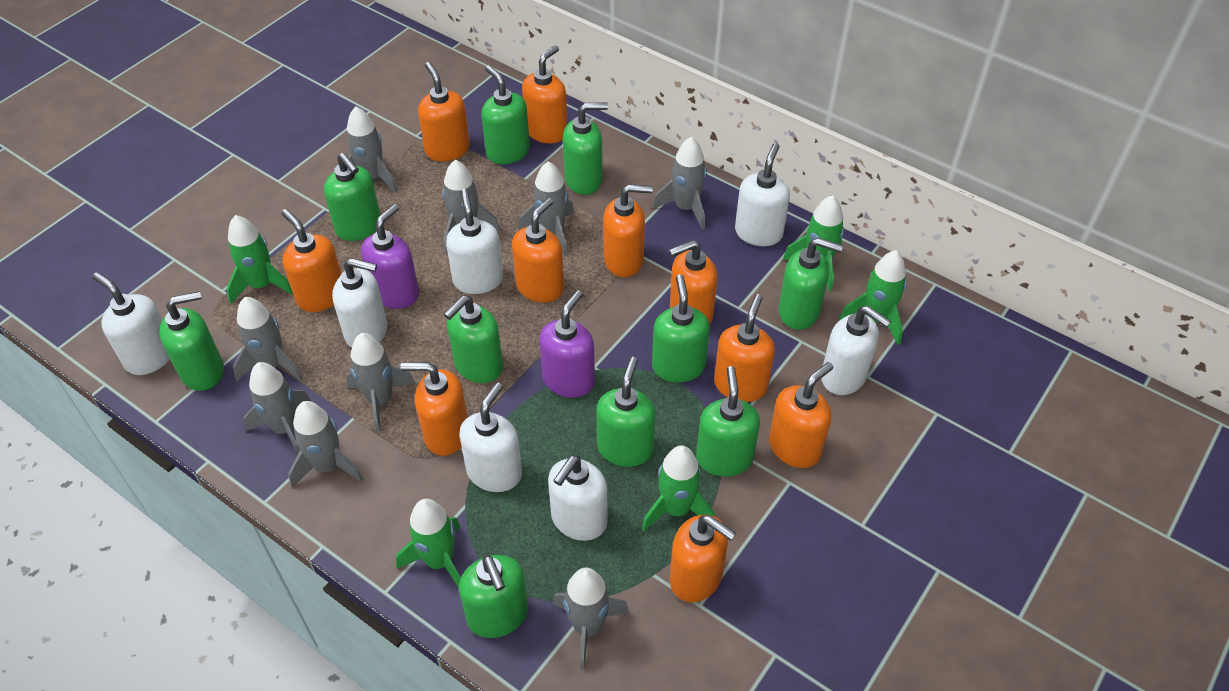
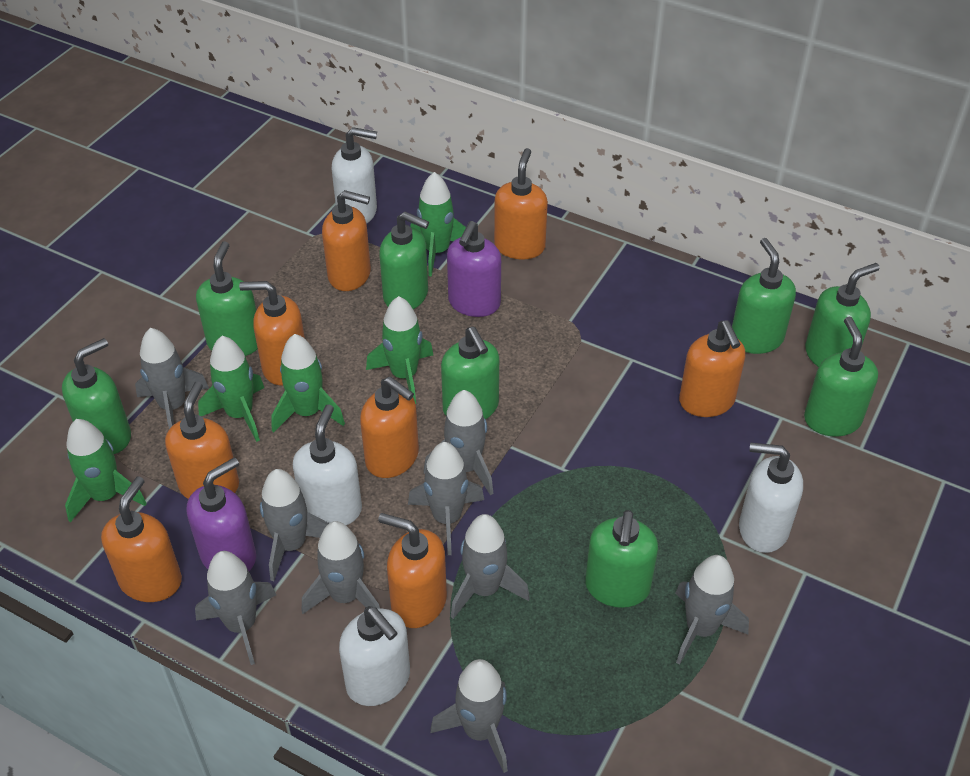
green soap dispenser: [159,291,224,391] [324,153,381,241] [444,295,503,383] [459,555,528,638] [481,65,530,164] [563,103,608,195] [596,357,656,467] [652,274,710,382] [696,366,760,477] [778,238,843,330] = 10 -> [62,338,131,454] [196,241,258,356] [379,212,429,309] [441,327,499,419] [585,510,658,608] [732,238,796,354] [804,317,878,437] [805,263,880,367] = 8
orange soap dispenser: [281,209,342,312] [400,362,468,456] [418,62,470,162] [512,198,564,303] [522,45,567,144] [603,184,653,277] [669,240,717,325] [670,515,736,602] [714,294,775,402] [769,362,833,468] = 10 -> [101,477,182,602] [165,382,239,499] [239,281,305,385] [322,190,371,291] [360,377,419,478] [378,513,447,628] [494,148,548,260] [679,320,745,417] = 8
white soap dispenser: [92,272,170,375] [332,258,388,348] [446,189,503,294] [459,382,522,492] [548,455,608,541] [735,143,790,246] [821,306,891,395] = 7 -> [293,404,362,525] [332,127,377,224] [339,606,410,706] [739,442,803,553] = 4

